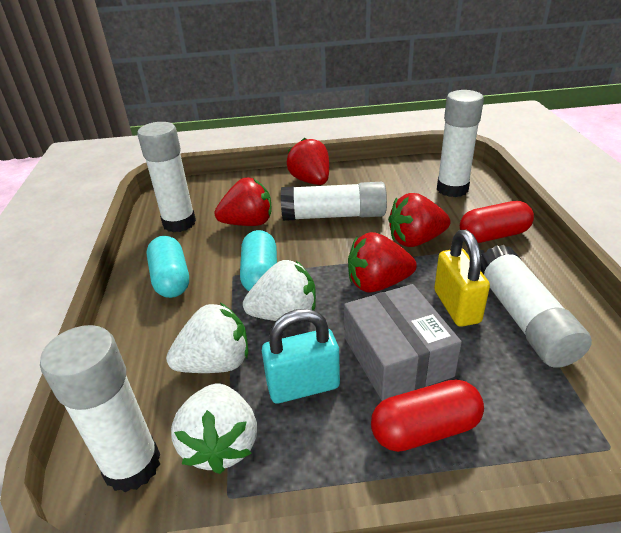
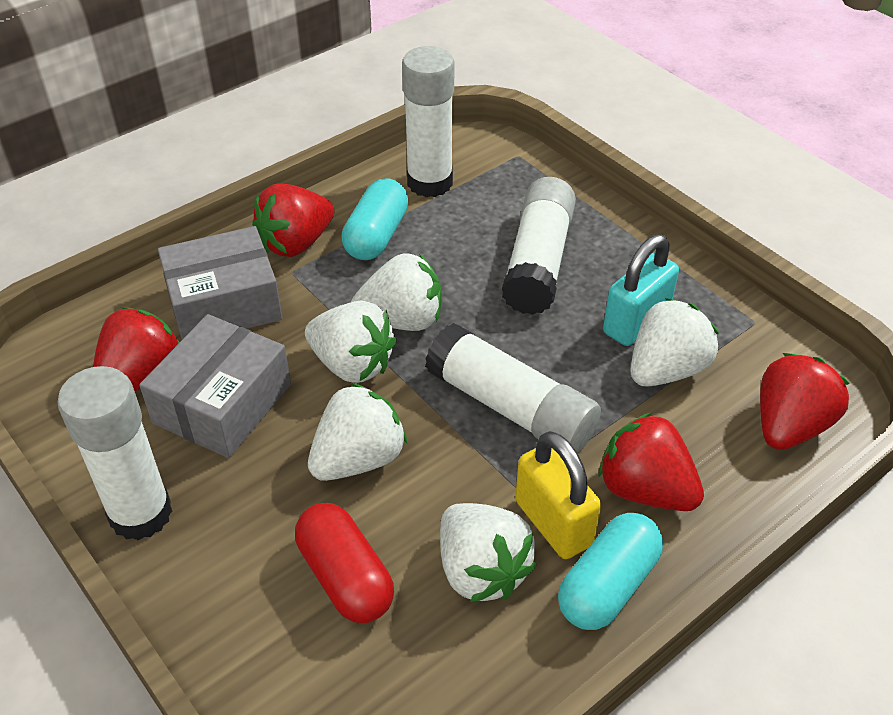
grey box: [344,284,462,401] = 1 -> [139,314,291,458] [158,226,282,340] = 2
red capsule: [371,380,484,452] [460,201,534,243] = 2 -> [295,503,394,623] = 1
white glue stick: [40,325,160,492] [137,122,196,232] [281,182,387,221] [437,90,484,197] [481,245,592,368] = 5 -> [57,366,172,541] [402,46,454,197] [425,323,601,453] [502,177,576,315] = 4
white strawberry: [166,303,248,373] [171,383,257,474] [243,260,316,321] = 3 -> [305,301,396,383] [308,383,407,481] [351,253,442,331] [440,503,537,602] [630,298,719,387] = 5

